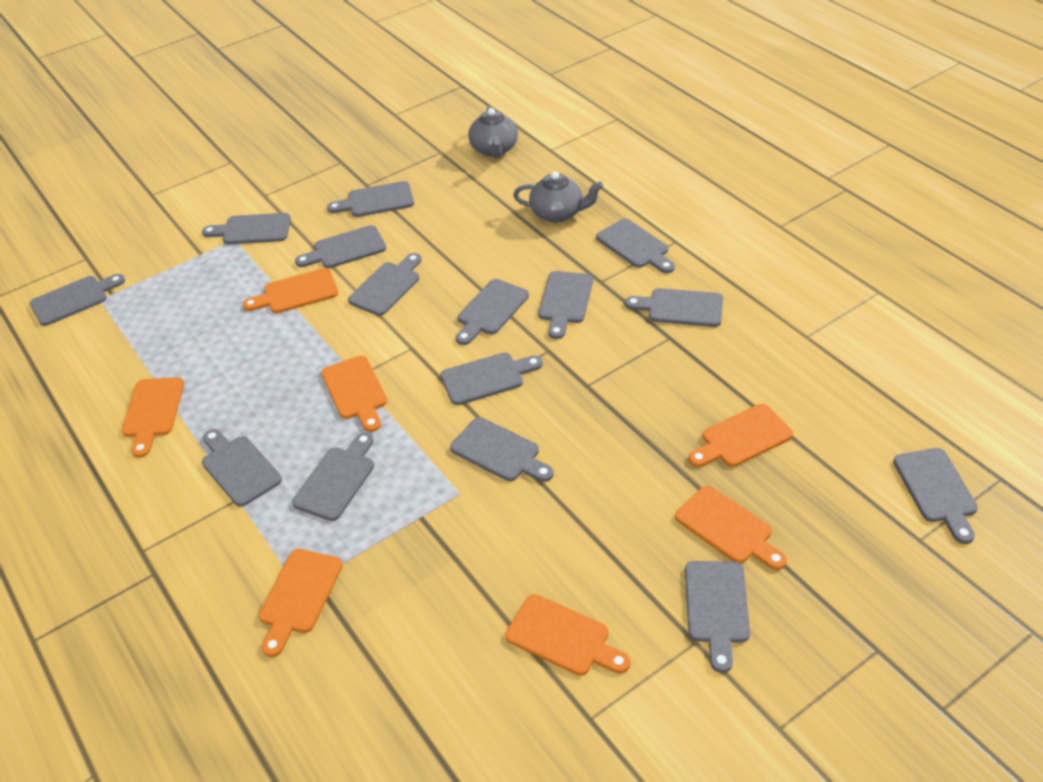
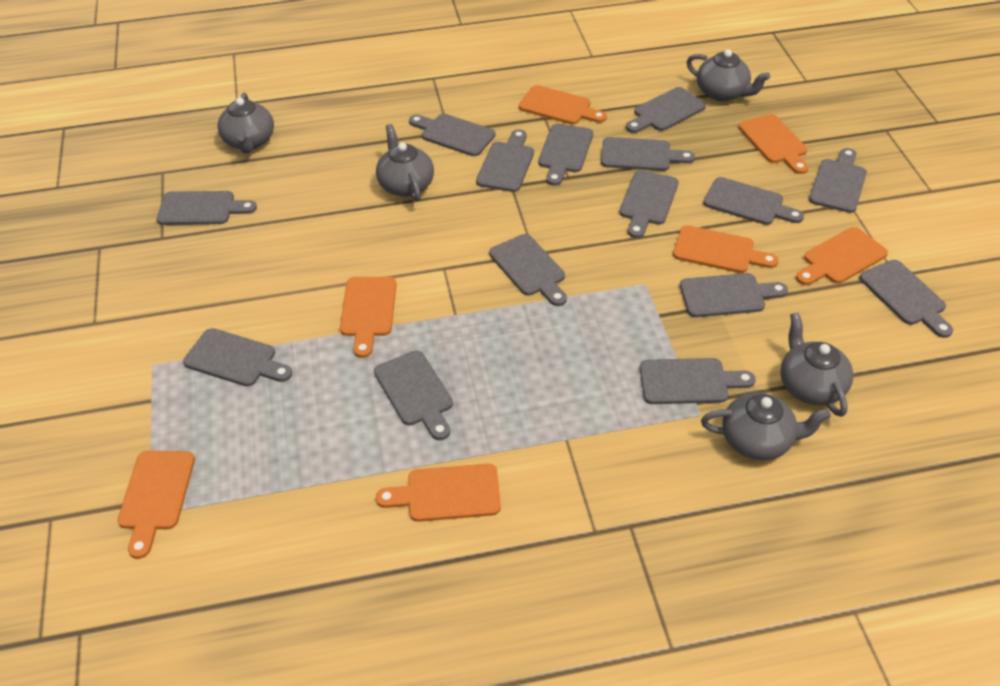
grey teapot: [468,106,518,158] [513,172,603,223] = 2 -> [217,92,274,153] [376,124,434,202] [686,49,770,101] [701,393,831,460] [780,312,853,417] = 5

